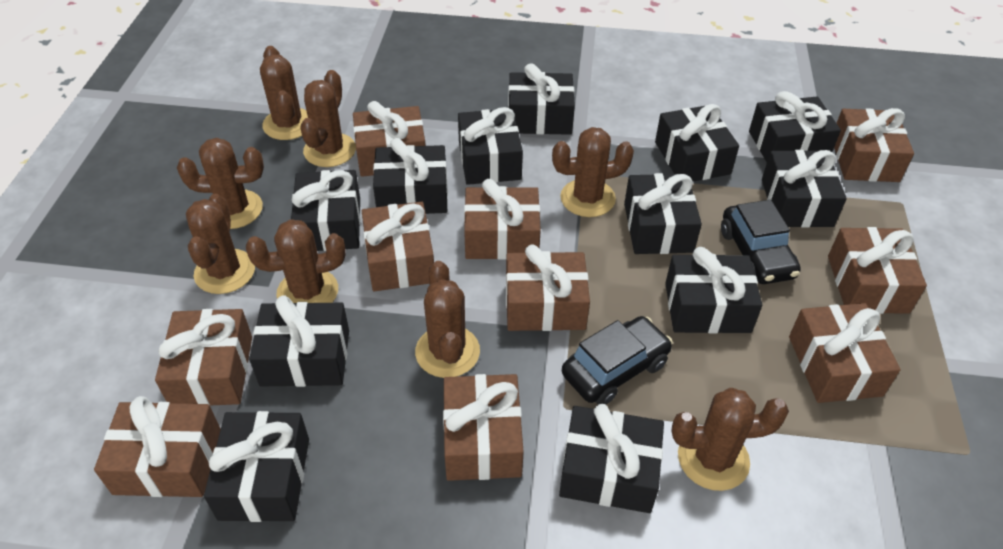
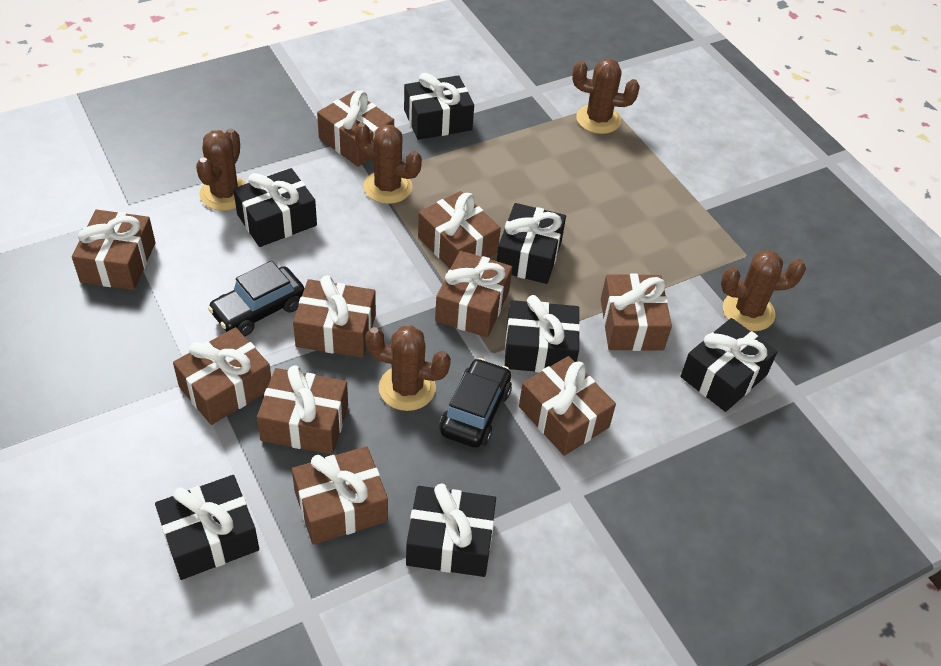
black gift: [204,411,309,522] [249,295,349,387] [291,170,361,251] [373,138,448,214] [458,107,523,185] [508,63,575,135] [559,404,664,513] [624,173,702,254] [655,104,739,182] [665,247,762,334] [749,91,841,162] [762,150,847,228] = 12 -> [155,475,259,580] [233,168,317,247] [404,73,474,140] [406,484,496,577] [497,203,566,284] [505,295,580,373] [681,318,778,412] = 7
brown cactus: [177,138,264,229] [186,194,255,294] [246,219,346,303] [260,46,308,140] [301,70,356,167] [415,261,480,378] [552,127,634,217] [671,388,789,491] = 8 -> [196,128,247,211] [354,123,422,204] [366,325,451,411] [572,59,640,134] [721,250,806,331] = 5

